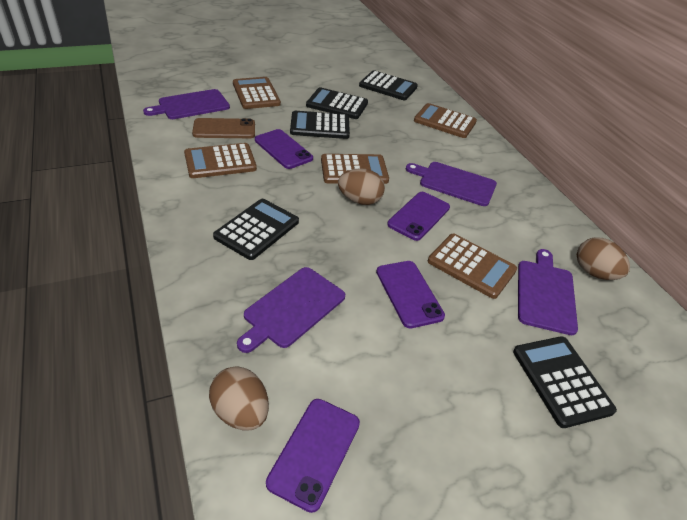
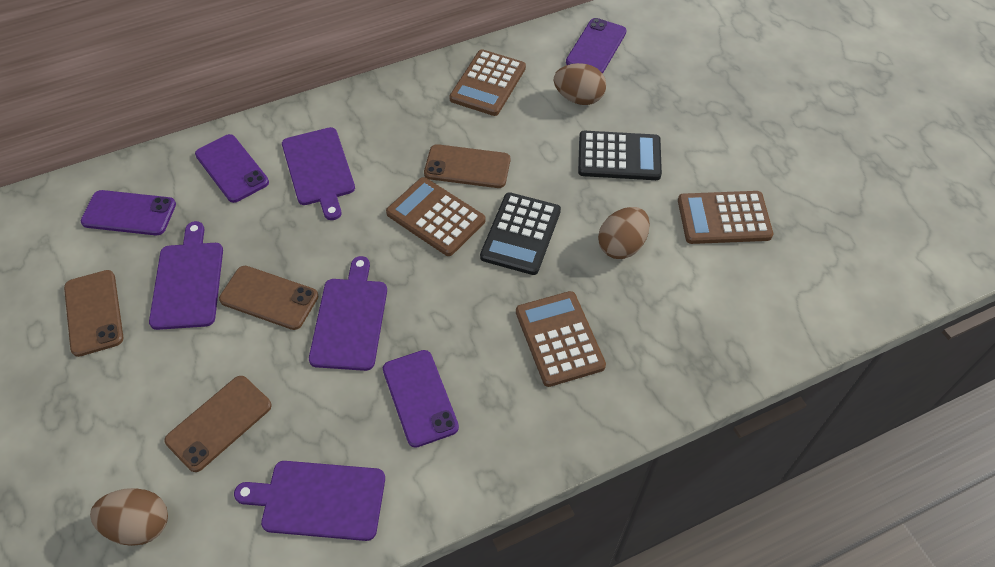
black calculator: [213,199,299,260] [290,111,350,139] [306,87,368,119] [359,70,418,100] [513,336,617,428] = 5 -> [480,192,561,275] [578,131,662,180] = 2
brown calculator: [184,143,257,178] [233,77,281,109] [321,154,389,184] [414,103,477,138] [428,234,517,299] = 5 -> [386,177,485,256] [449,49,526,116] [516,291,606,387] [678,191,773,244] = 4
brown phone: [192,118,255,138] = 1 -> [64,270,123,357] [164,376,272,472] [219,266,318,330] [424,144,510,188] = 4

